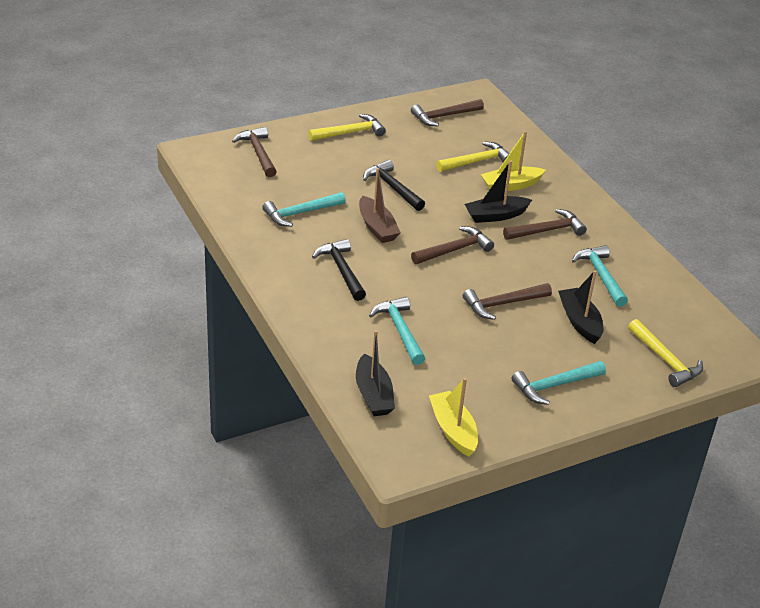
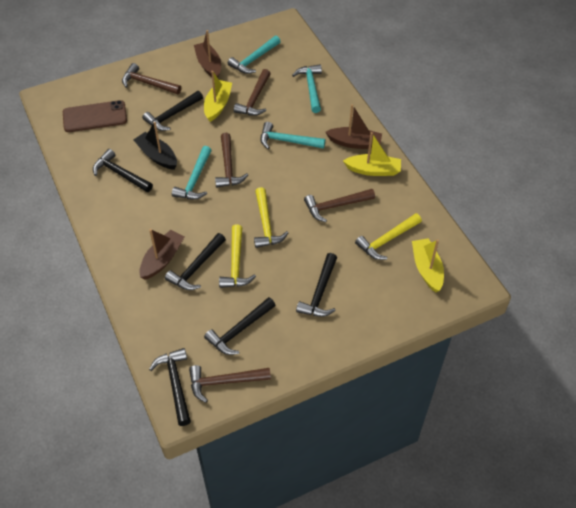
black boat: [356,330,395,416] [465,160,532,223] [558,270,604,344] = 3 -> [134,122,177,170] = 1
black hammer: [312,239,366,301] [363,160,425,211] = 2 -> [93,149,153,192] [142,91,203,131] [149,348,191,426] [165,233,226,290] [204,297,276,355] [296,253,337,317] = 6
brown boat: [359,168,401,243] = 1 -> [139,229,184,280] [194,30,221,78] [325,104,382,149] = 3
brown phone: none = 0 -> [63,100,127,132] = 1
yellow boat: [429,378,478,456] [481,131,546,191] = 2 -> [204,71,232,122] [343,132,401,176] [412,238,444,292] = 3

